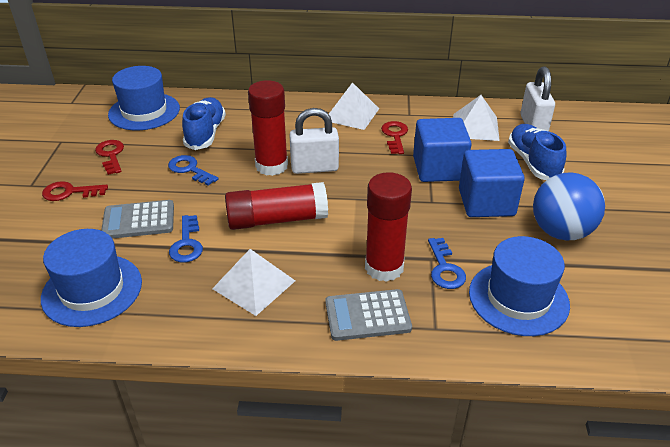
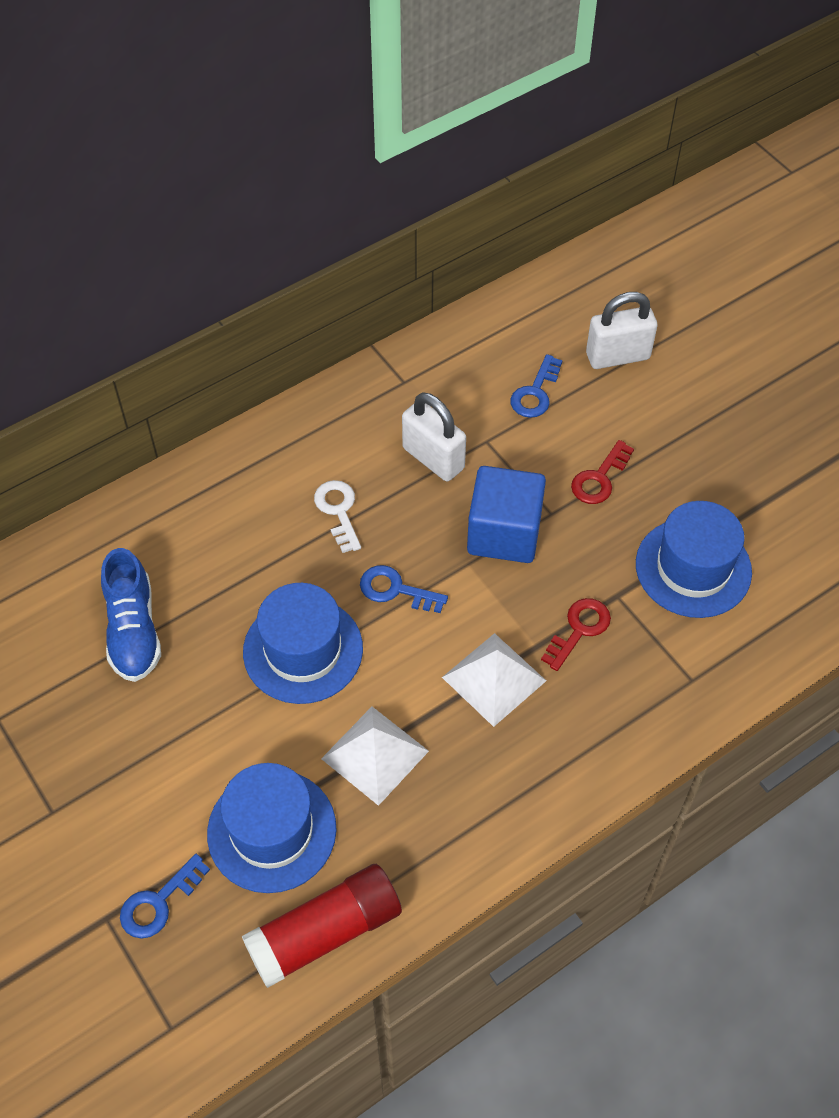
blue ball: [533,172,605,240] = 1 -> none = 0
blue cube: [413,118,472,182] [459,149,525,217] = 2 -> [467,466,546,563] = 1
blue shoe: [182,97,226,150] [508,124,566,180] = 2 -> [101,548,161,682] = 1
grey calculator: [101,200,174,239] [325,289,412,341] = 2 -> none = 0
red glue stick: [225,182,328,230] [248,80,288,176] [365,172,412,282] = 3 -> [242,864,402,988] = 1
red key: [42,181,108,201] [95,140,124,175] [381,121,408,154] = 3 -> [541,598,611,671] [571,440,634,504] = 2
white key: none = 0 -> [314,480,361,553] = 1
white pyramid: [212,249,295,316] [329,82,379,130] [453,95,500,141] = 3 -> [321,707,429,806] [442,633,546,727] = 2

